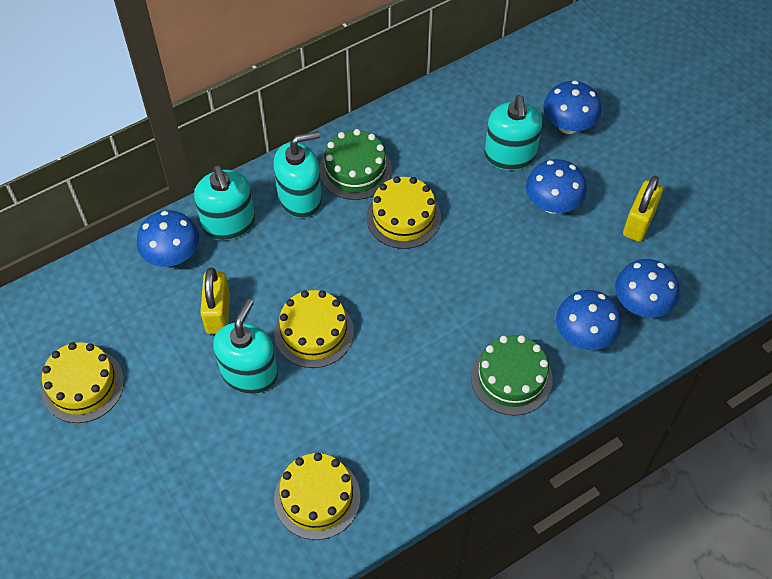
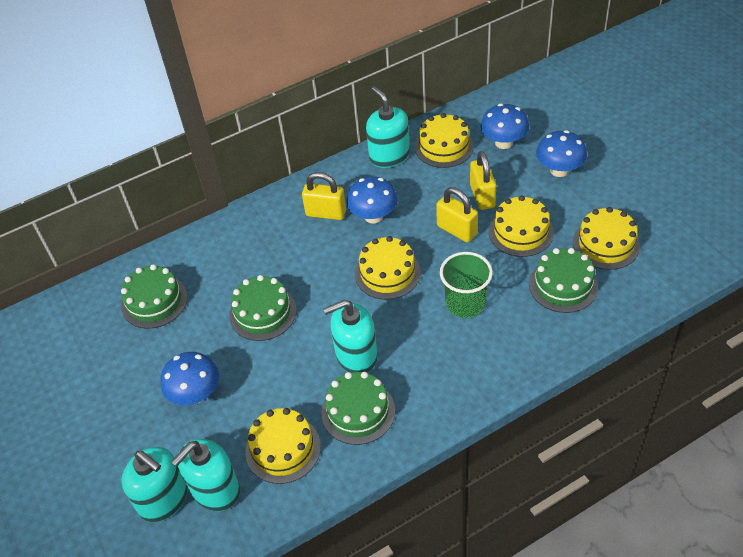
blue mushroom: [137,210,199,267] [526,159,587,214] [543,81,601,134] [556,290,621,350] [615,259,680,318] = 5 -> [161,352,219,405] [347,177,398,223] [481,104,529,149] [536,130,587,177] = 4
green cake: [319,129,392,200] [471,335,553,416] = 2 -> [121,264,188,329] [229,275,297,341] [321,372,395,445] [529,248,598,313] = 4
green cup: none = 0 -> [440,252,493,318] = 1
yellow cake: [42,342,124,423] [274,290,354,368] [274,453,360,540] [366,176,441,249] = 4 -> [245,408,321,484] [355,236,421,300] [415,113,474,168] [488,195,554,257] [573,207,640,270] = 5
yellow padlock: [200,267,230,334] [623,176,663,242] = 2 -> [302,172,346,220] [436,187,478,242] [470,151,496,210] = 3

